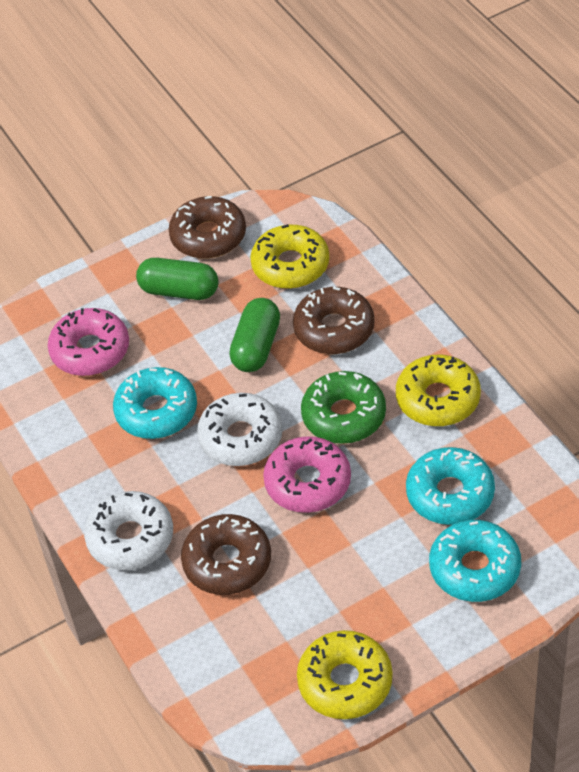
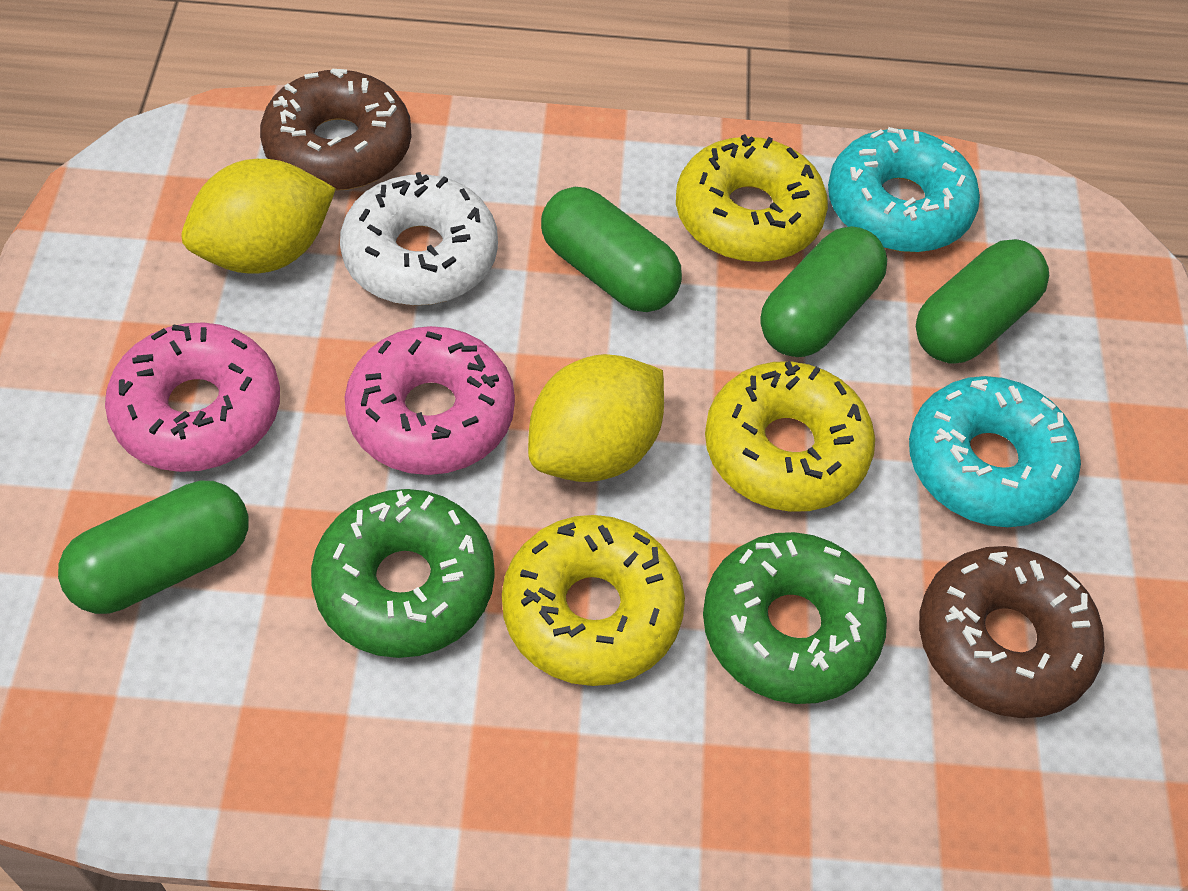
brown donut: [169,196,246,259] [181,514,271,595] [293,287,375,354] = 3 -> [260,68,412,191] [919,546,1105,718] = 2
green capsule: [136,258,218,300] [229,298,280,372] = 2 -> [58,481,249,614] [541,187,682,312] [760,226,887,357] [916,239,1049,363] = 4
green donut: [301,371,386,444] = 1 -> [311,489,495,658] [703,532,887,704] = 2
turquoise donut: [113,367,197,439] [406,447,495,525] [429,520,521,602] = 3 -> [828,127,980,253] [909,376,1081,527] = 2
white donut: [84,491,173,570] [197,393,283,466] = 2 -> [340,172,498,305] = 1
yellow lemon: none = 0 -> [182,159,336,273] [528,354,664,482] = 2

